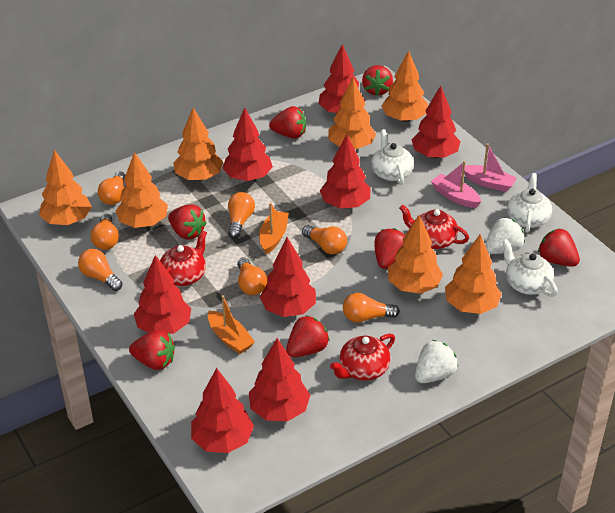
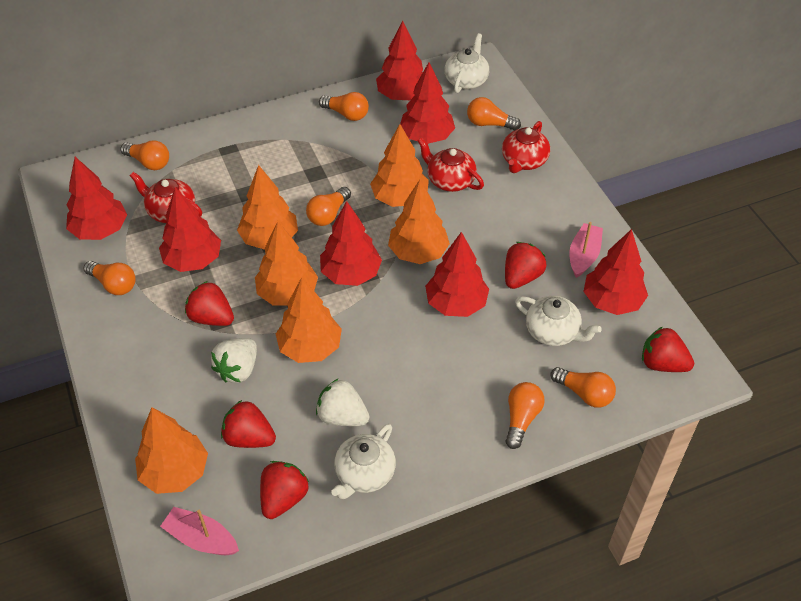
orange boat: [208,295,255,354] [259,203,289,254] = 2 -> none = 0
orange tree: [39,150,92,225] [116,152,168,228] [173,108,223,181] [328,78,376,149] [381,50,428,122] [388,215,443,294] [445,234,502,314] = 7 -> [135,407,208,494] [237,165,298,250] [255,221,318,305] [276,277,342,363] [370,124,429,207] [388,180,450,264] = 6
red strawberry: [129,330,175,370] [168,204,207,240] [269,106,306,139] [286,315,330,357] [362,65,393,96] [374,228,405,269] [538,228,580,267] = 7 -> [185,281,234,326] [221,400,276,448] [260,461,309,519] [505,242,546,289] [642,327,694,372] = 5
red tree: [134,255,191,334] [191,368,254,453] [222,108,273,181] [249,338,310,421] [260,237,316,317] [318,44,365,114] [320,134,371,208] [411,86,461,159] = 8 -> [66,157,127,240] [159,187,221,272] [320,201,382,286] [376,21,423,100] [400,62,455,144] [425,232,489,317] [583,229,648,315] = 7

